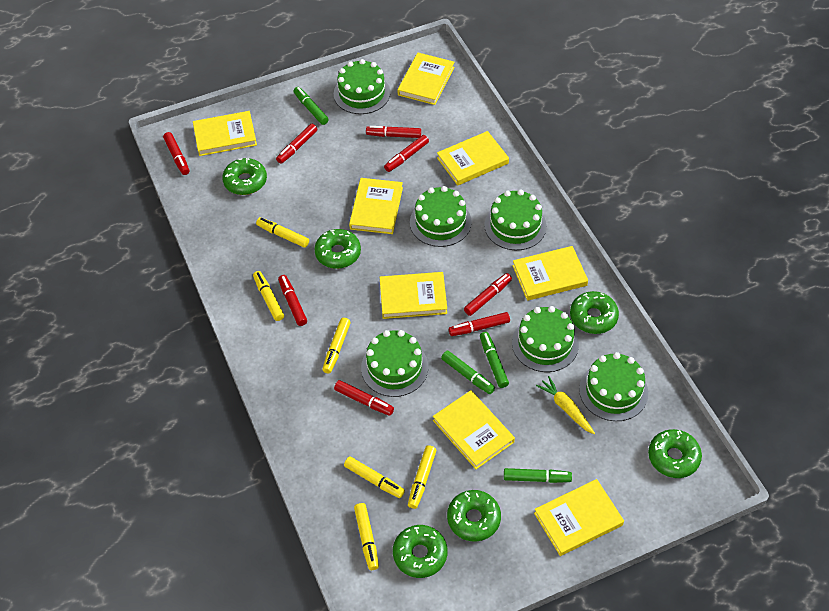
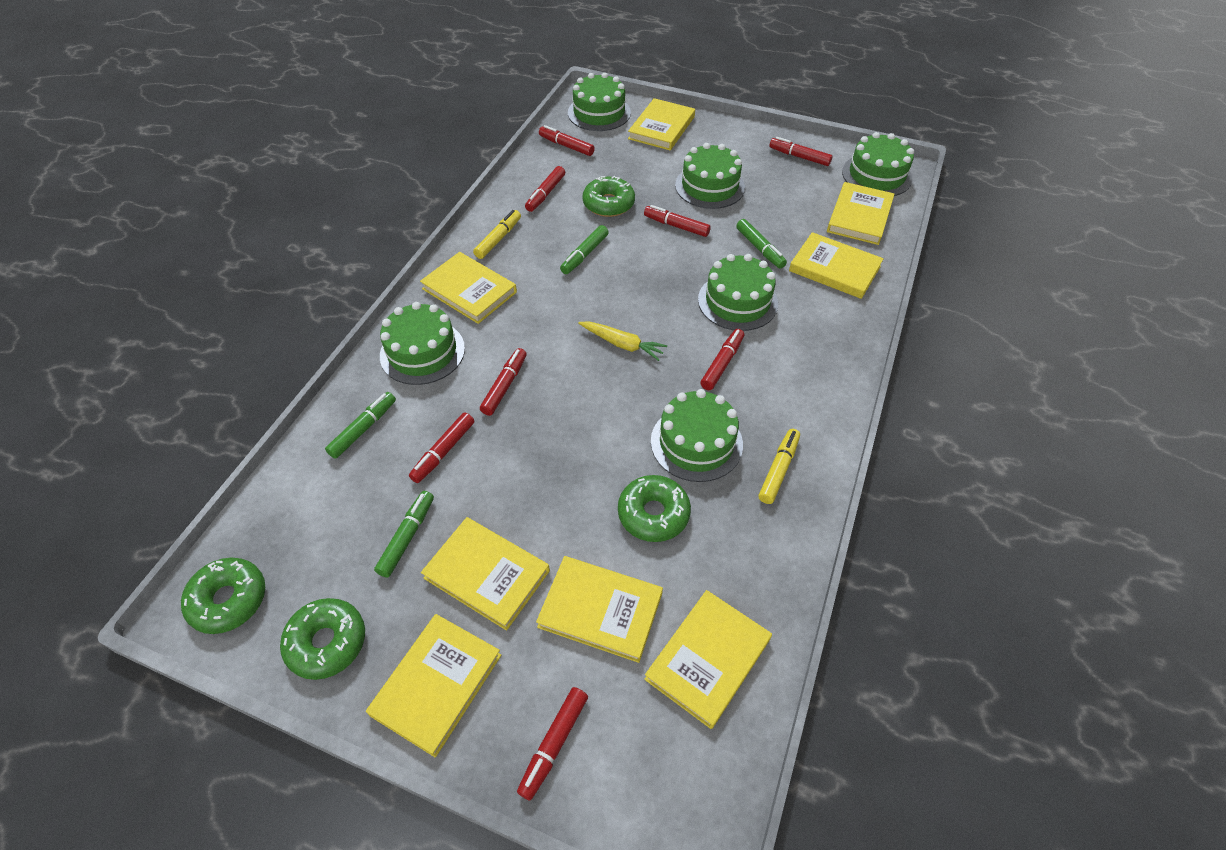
green donut: [222,158,267,195] [314,229,361,269] [393,525,447,578] [447,490,501,542] [570,291,619,334] [648,429,702,478] = 6 -> [181,558,265,634] [280,598,365,680] [583,176,635,217] [618,475,691,542] = 4
yellow marker: [253,271,284,321] [256,217,309,248] [322,318,351,374] [344,457,405,498] [354,503,379,570] [408,445,437,509] = 6 -> [473,210,521,259] [759,429,800,504] = 2

